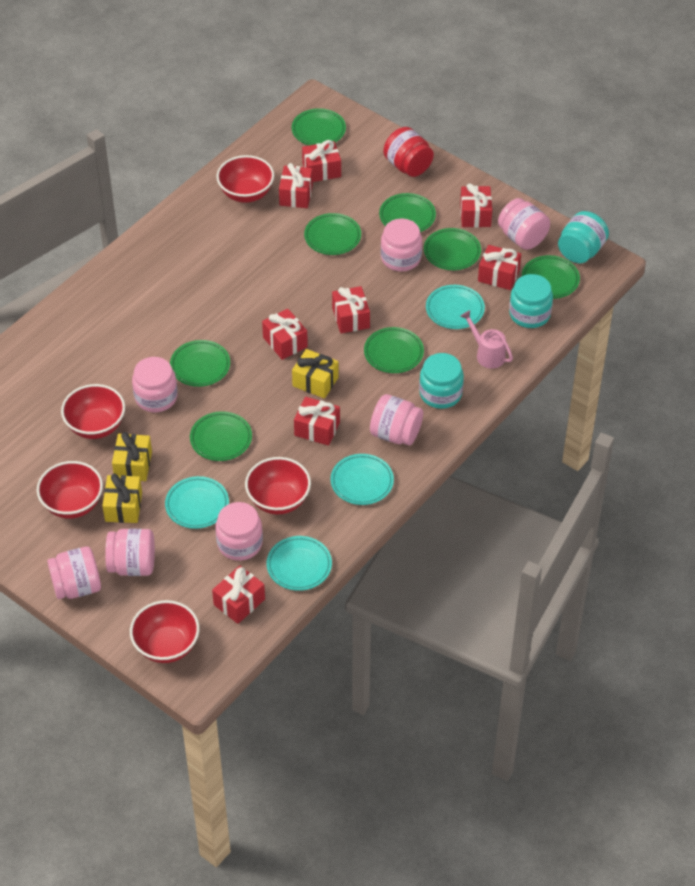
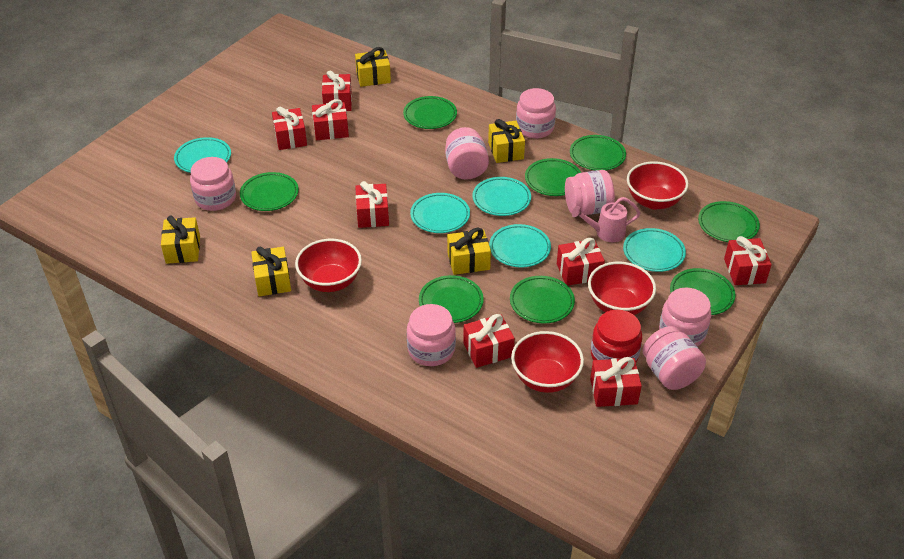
red bowl: [37,461,103,519] [61,384,125,439] [130,600,200,663] [216,155,274,203] [245,457,311,514] = 5 -> [295,239,362,292] [511,331,584,393] [588,261,656,315] [627,161,688,209] = 4
turquoise jar: [419,353,464,409] [509,274,553,328] [558,211,609,263] = 3 -> none = 0
turquoise plate: [165,476,229,529] [267,536,332,591] [330,454,394,505] [426,285,485,329] = 4 -> [174,137,231,173] [410,193,470,233] [472,177,531,216] [489,224,551,267] [623,228,686,272] = 5
yellow gift: [102,474,142,523] [112,432,152,481] [292,349,339,399] = 3 -> [161,215,200,264] [251,247,291,296] [355,47,391,87] [447,228,491,275] [488,119,525,163] = 5

